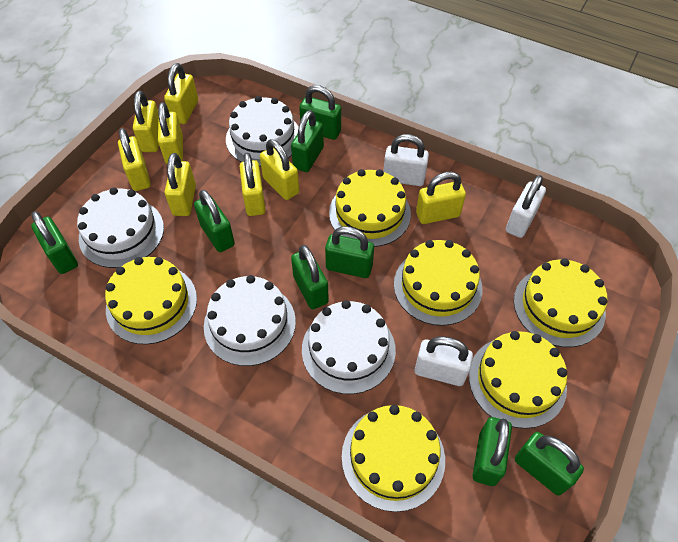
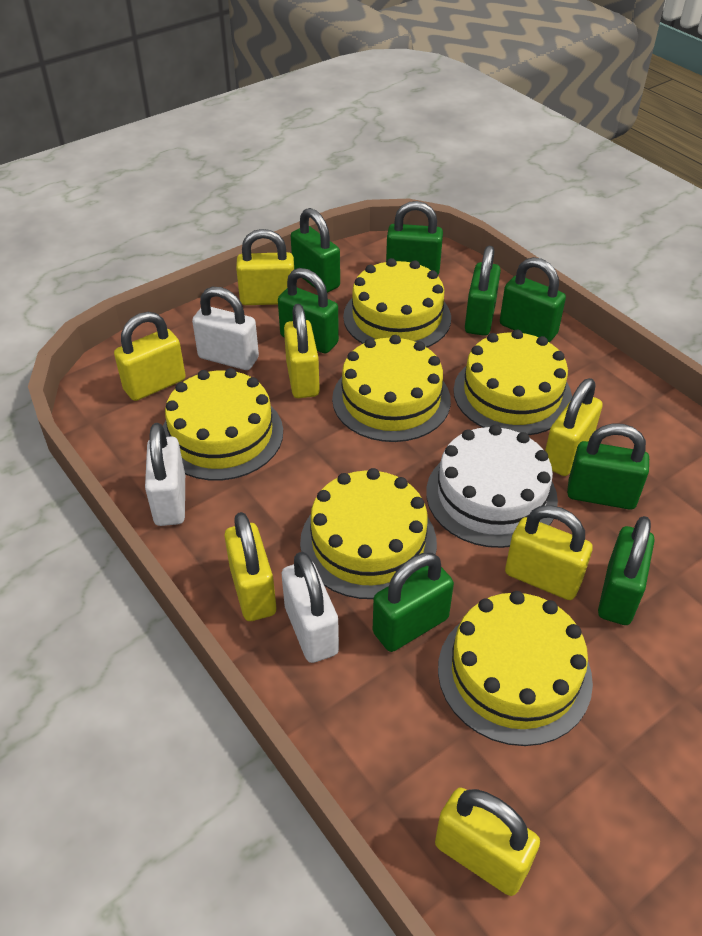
white cake: [77,187,164,268] [204,275,296,366] [226,96,299,167] [302,300,396,394] = 4 -> [426,425,558,548] = 1
yellow padlock: [118,128,151,191] [133,91,159,152] [158,102,183,164] [164,63,198,124] [165,153,196,216] [239,153,265,216] [260,139,299,200] [416,172,466,224] = 8 -> [114,312,186,401] [224,512,276,621] [236,229,294,305] [284,304,320,398] [435,787,540,896] [505,505,593,600] [545,378,603,476] = 7

